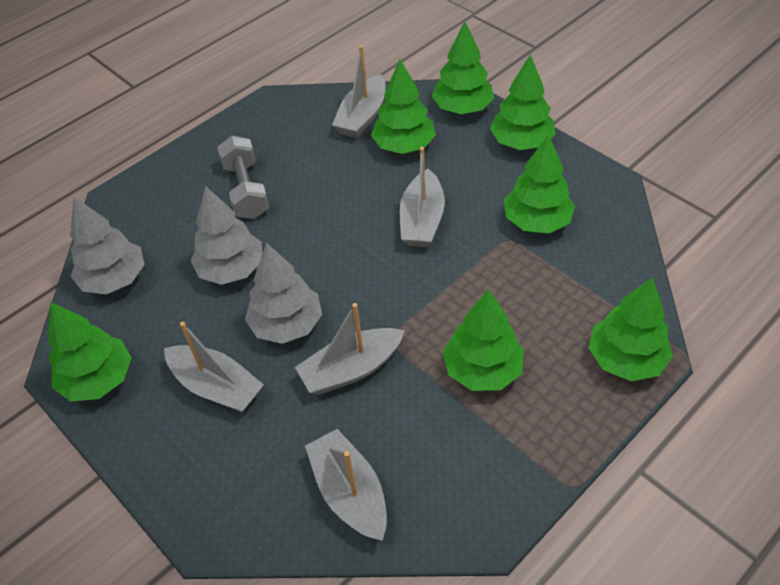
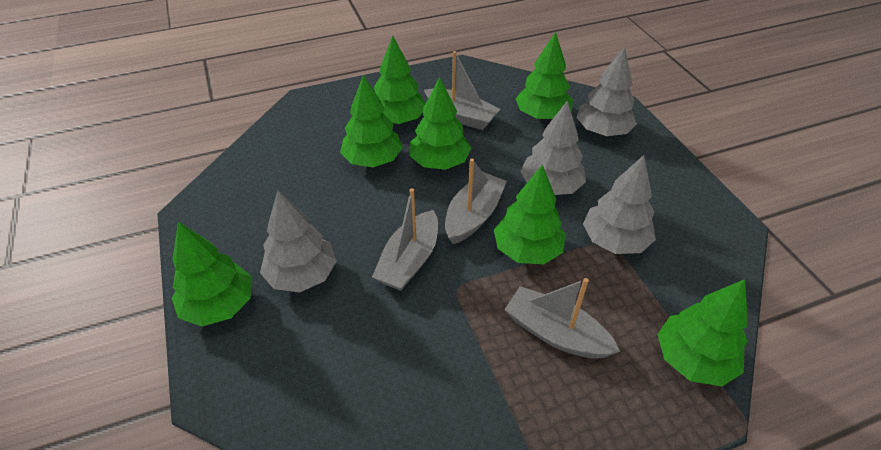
grey boat: [164,322,264,412] [295,303,405,395] [305,429,387,541] [332,45,385,138] [400,147,445,247] = 5 -> [372,188,438,291] [424,51,500,130] [445,158,507,244] [504,278,620,359] = 4
grey dumbbell: [217,136,269,219] = 1 -> none = 0
grey tree: [70,197,145,294] [191,186,262,285] [245,243,322,344] = 3 -> [260,191,337,292] [520,100,586,195] [576,47,637,136] [583,155,656,254] = 4

